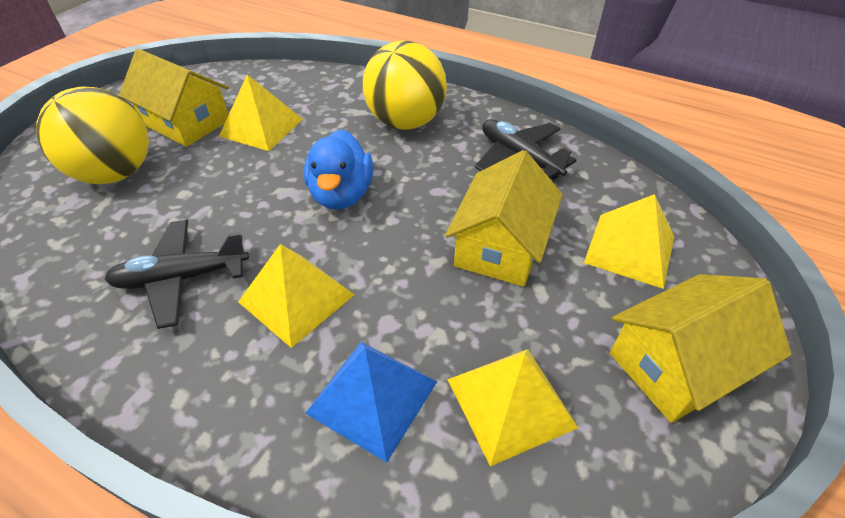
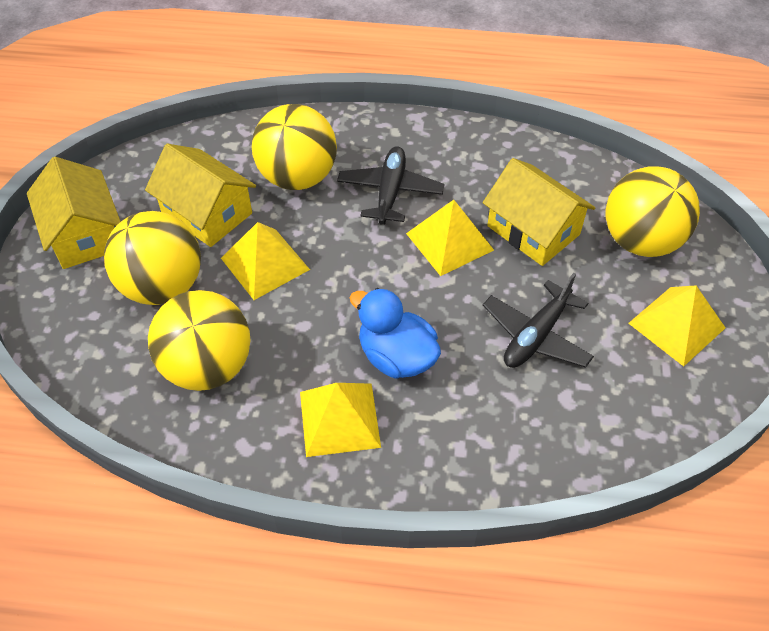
blue pyramid: [305,342,437,463] = 1 -> none = 0
yellow ball: [36,87,149,184] [363,41,447,130] = 2 -> [104,211,201,305] [148,290,251,391] [252,104,337,190] [606,166,700,257] = 4

